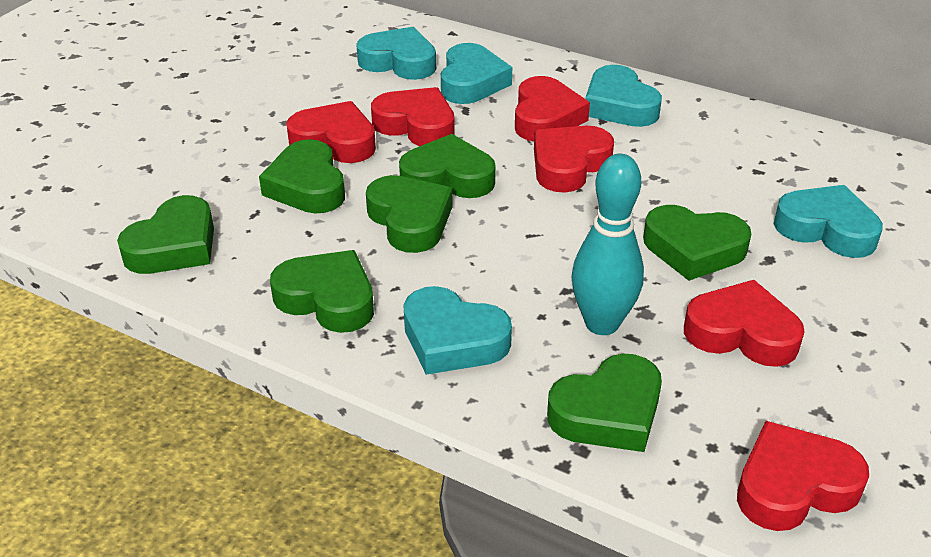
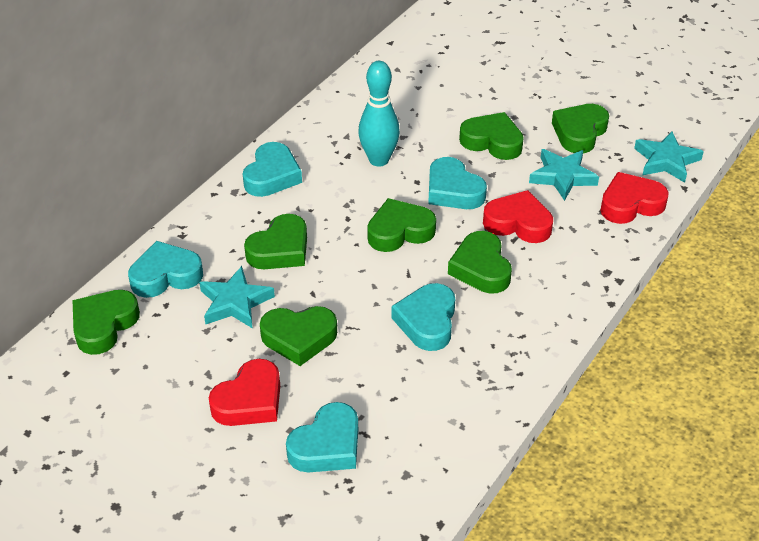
red heart: [286,101,376,163] [371,87,455,146] [515,76,590,141] [534,126,614,193] [684,280,804,367] [737,421,869,531] = 6 -> [209,359,280,426] [483,190,553,243] [600,172,669,224] = 3
turquoise star: none = 0 -> [199,266,275,328] [529,149,599,201] [634,131,704,183] = 3

